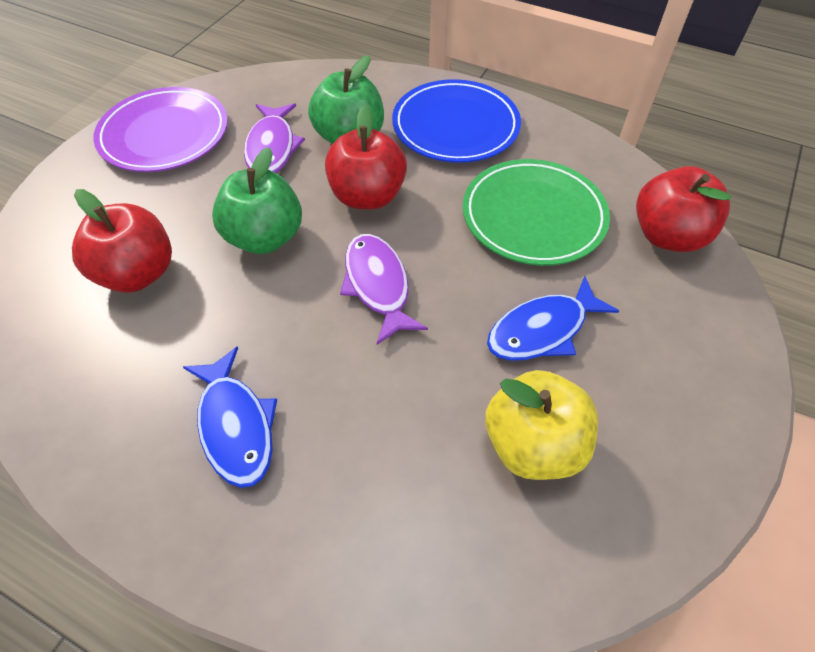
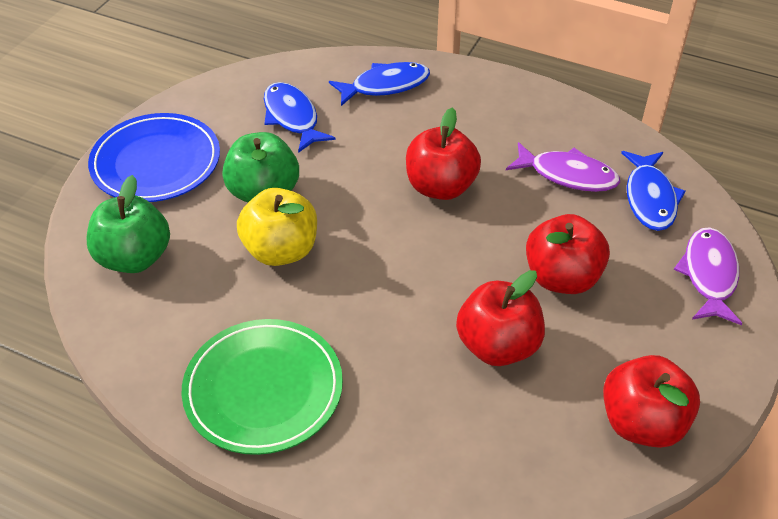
blue fish: [183,347,277,488] [487,276,619,361] = 2 -> [264,82,335,153] [329,62,430,106] [621,151,685,231] = 3
purple plate: [93,87,228,172] = 1 -> none = 0
red apple: [72,189,172,293] [325,105,407,209] [636,166,731,252] = 3 -> [406,108,481,200] [456,270,545,366] [526,214,610,294] [603,355,700,448] = 4

